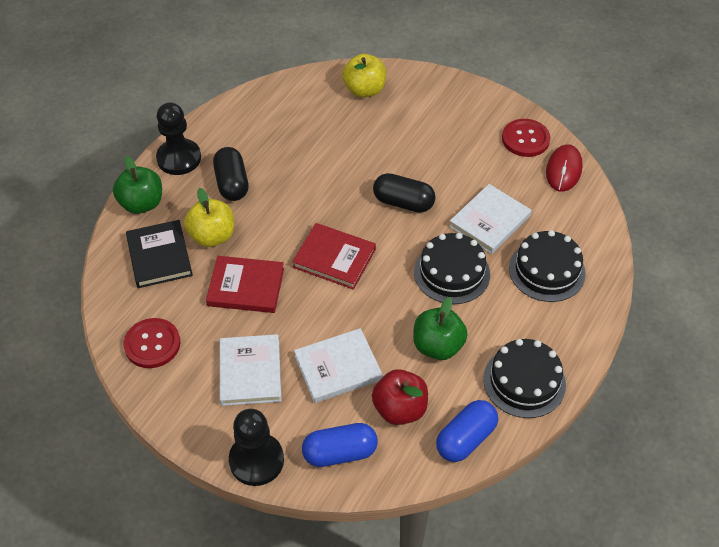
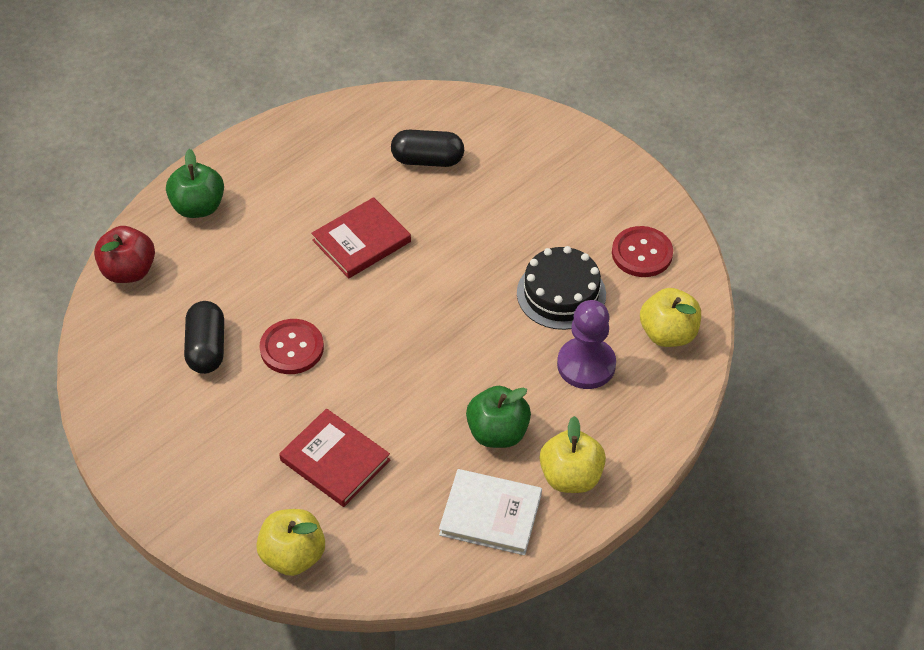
black book: [126,220,193,288] = 1 -> none = 0
black cake: [414,233,490,304] [483,339,566,418] [509,230,586,302] = 3 -> [517,246,606,330] = 1
black pawn: [156,102,201,175] [229,409,284,486] = 2 -> none = 0
blue capsule: [302,423,378,467] [436,400,498,462] = 2 -> none = 0
purple pawn: none = 0 -> [557,300,616,389] = 1
red mouse: [546,144,583,192] = 1 -> none = 0
white book: [220,334,282,406] [294,328,383,403] [449,184,531,254] = 3 -> [439,469,542,555] = 1
yellow apple: [184,188,234,247] [342,54,386,98] = 2 -> [256,509,325,576] [540,416,606,493] [640,288,701,347] = 3

